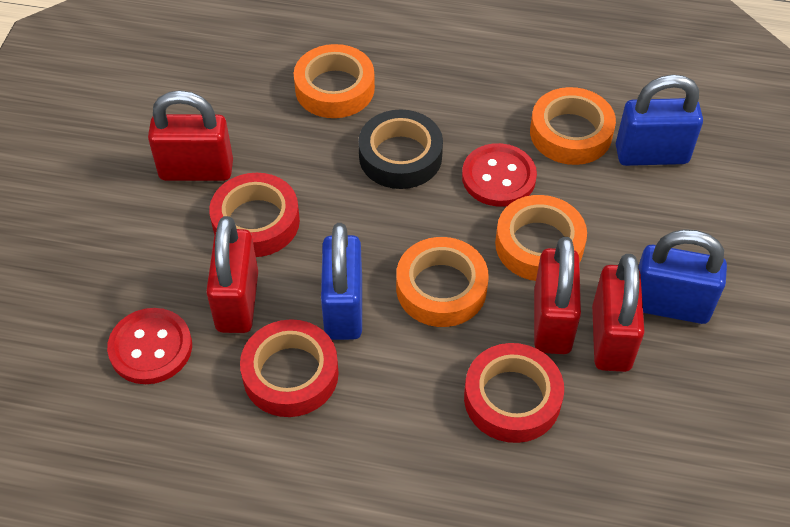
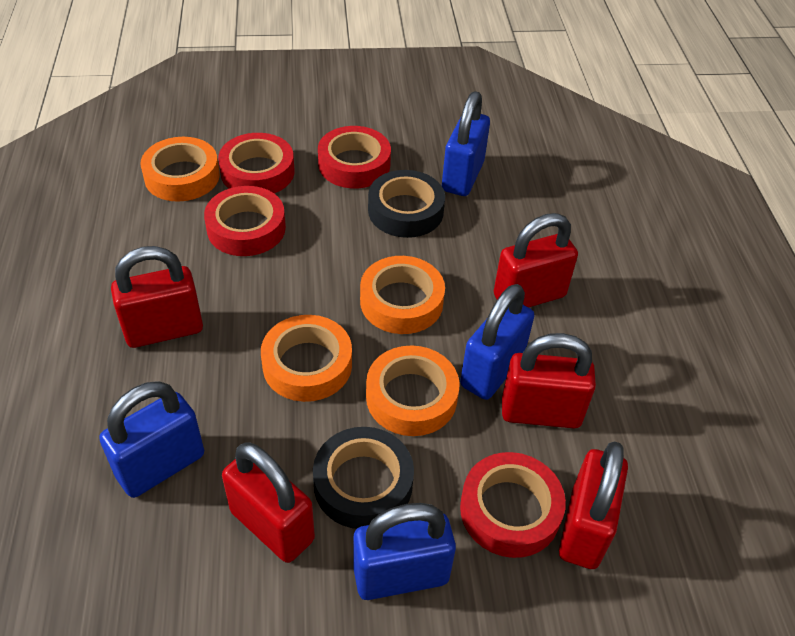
black tape: [358,110,443,189] = 1 -> [313,427,414,529] [368,170,445,238] = 2
blue padlock: [321,223,362,340] [616,74,703,166] [638,229,727,324] = 3 -> [99,381,204,498] [353,503,456,600] [442,91,490,196] [460,284,534,400] = 4
red button: [107,308,192,384] [462,143,537,207] = 2 -> none = 0
red padlock: [148,90,233,181] [206,216,258,333] [534,237,581,354] [592,254,645,372] = 4 -> [111,246,203,348] [222,442,315,563] [494,213,578,307] [502,333,596,429] [559,442,628,569] = 5
red tape: [209,173,300,257] [240,319,339,417] [464,343,564,443] = 3 -> [204,186,286,256] [218,133,294,193] [318,126,391,188] [460,452,566,558] = 4

